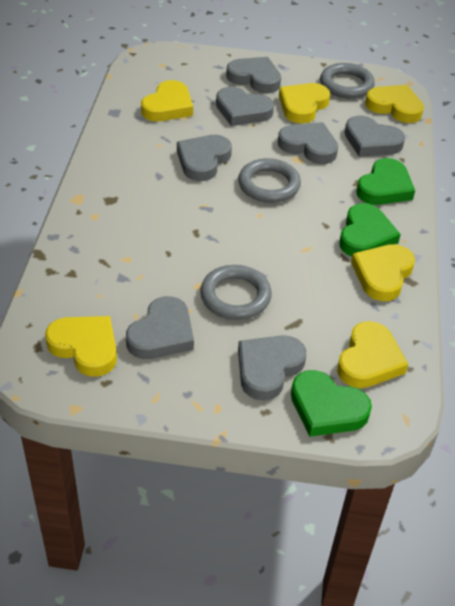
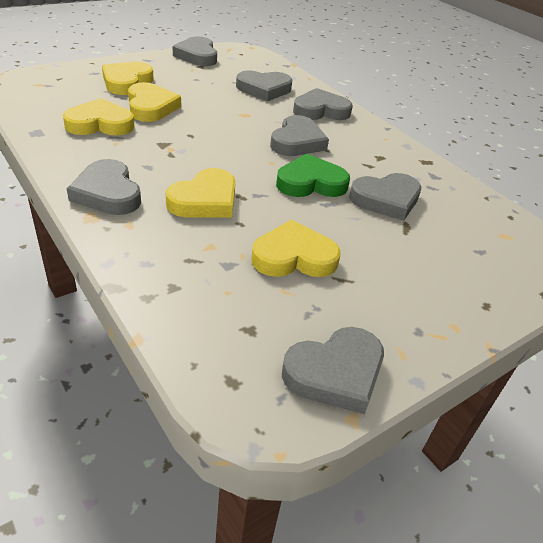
green heart: [291,370,372,437] [339,203,401,256] [356,158,415,205] = 3 -> [276,154,350,197] = 1
grey ring: [200,265,272,320] [238,158,301,203] [320,63,375,98] = 3 -> none = 0
yellow heart: [45,316,117,377] [141,80,193,121] [279,83,330,124] [337,321,409,388] [351,244,415,301] [365,85,424,123] = 6 -> [63,98,135,135] [102,62,154,95] [128,82,181,122] [166,168,235,217] [251,220,341,277] = 5

